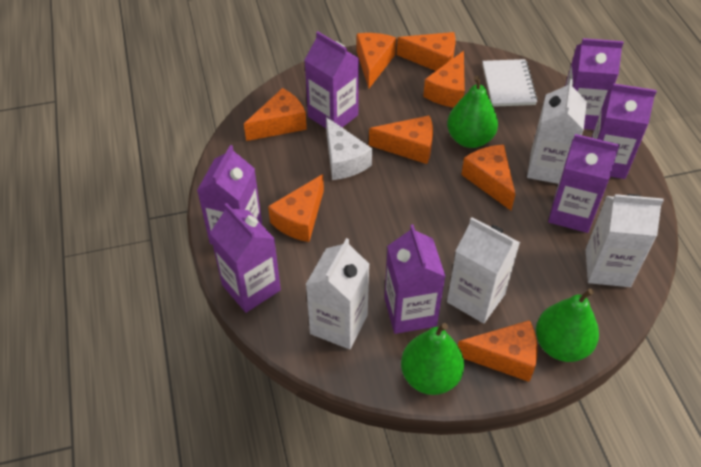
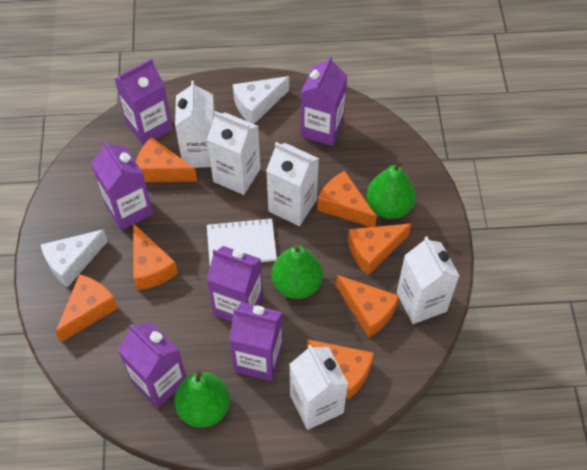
orange cheese: [244,88,307,141] [268,174,324,242] [357,33,396,88] [369,116,433,164] [397,32,455,71] [423,51,465,108] [458,320,538,382] [461,145,515,210] = 8 -> [55,274,118,342] [133,223,178,290] [136,137,197,182] [307,339,374,400] [317,171,377,227] [336,275,399,337] [348,223,411,275] = 7
purple carton: [197,145,262,245] [210,203,281,313] [305,31,359,128] [384,224,446,334] [548,134,620,233] [565,38,624,130] [592,83,657,179] = 7 -> [91,141,153,230] [115,58,173,146] [118,322,186,408] [207,246,263,322] [229,302,283,381] [301,56,347,146] = 6
white carton: [305,238,369,349] [447,217,520,324] [527,79,587,184] [586,194,664,287] = 4 -> [175,80,215,168] [207,111,260,195] [266,142,319,226] [289,344,348,430] [397,236,459,324] = 5
white cheese: [326,117,372,180] = 1 -> [41,229,108,288] [233,76,289,124] = 2

